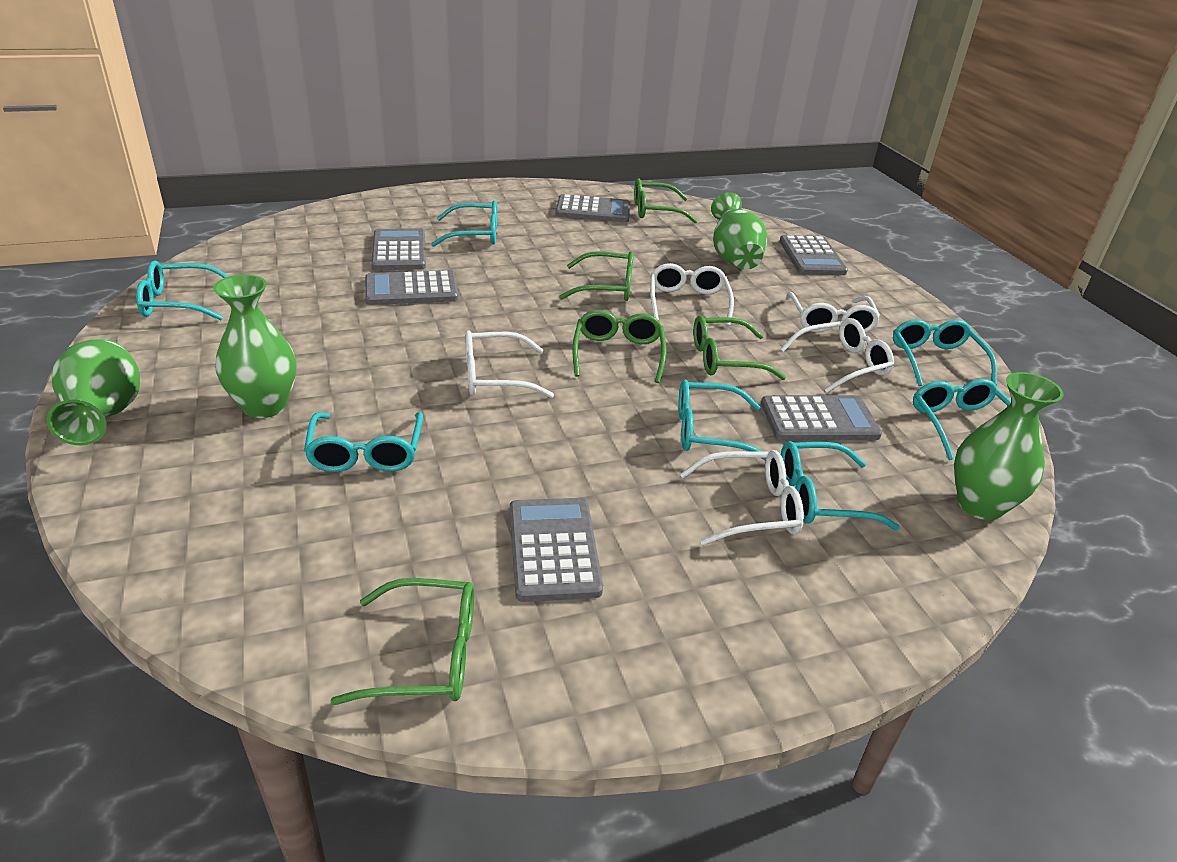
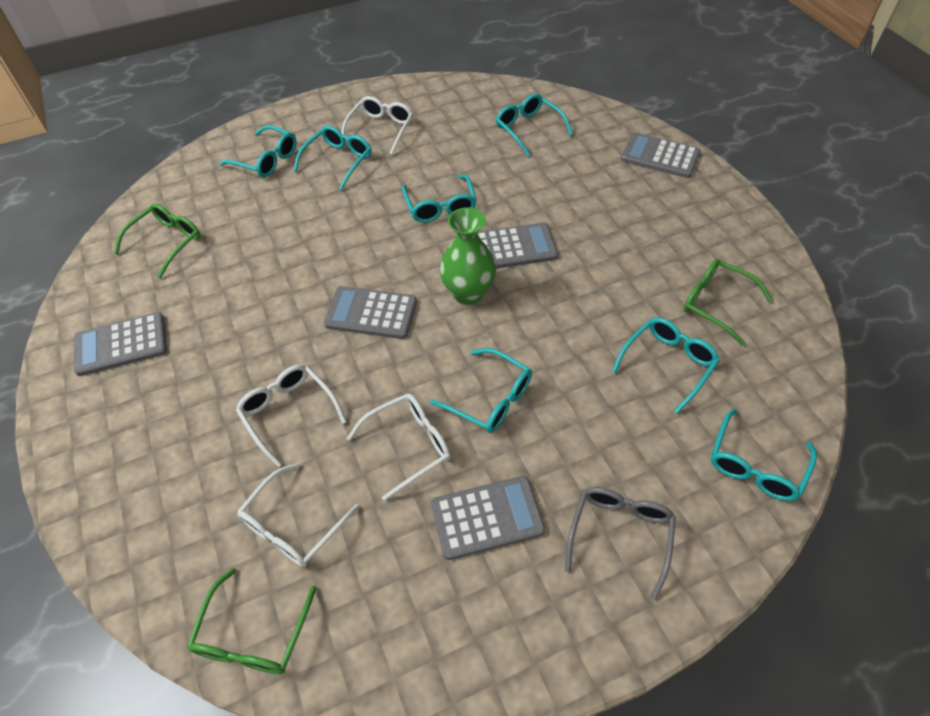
green glasses: [331,578,474,705] [559,251,634,301] [573,310,666,383] [634,178,697,223] [693,315,786,380] = 5 -> [114,203,201,279] [187,568,316,674] [683,259,772,345] = 3
green vase: [46,339,140,445] [213,274,297,418] [711,192,767,270] [954,372,1064,520] = 4 -> [440,207,496,305] = 1
grey calculator: [365,270,458,305] [371,228,426,270] [510,498,603,602] [555,194,630,222] [761,395,882,441] [780,235,848,275] = 6 -> [74,312,167,376] [324,286,417,339] [431,476,545,560] [477,223,558,269] [621,133,700,178] = 5
grey glasses: none = 0 -> [565,487,676,600] = 1
white glasses: [465,330,554,398] [650,263,734,326] [680,450,804,546] [780,318,894,393] [786,292,881,333] = 5 -> [236,365,347,467] [237,463,360,567] [341,96,413,155] [347,394,450,501] = 4

